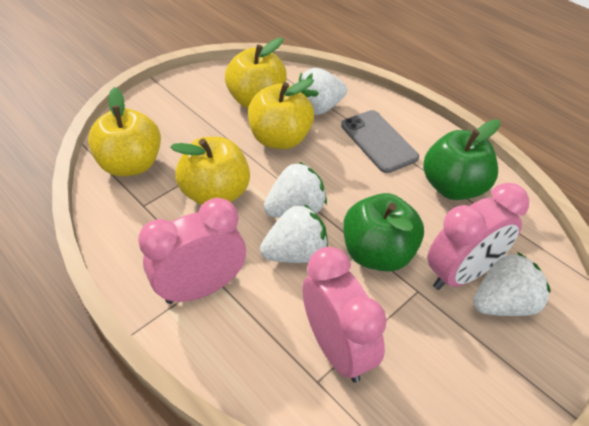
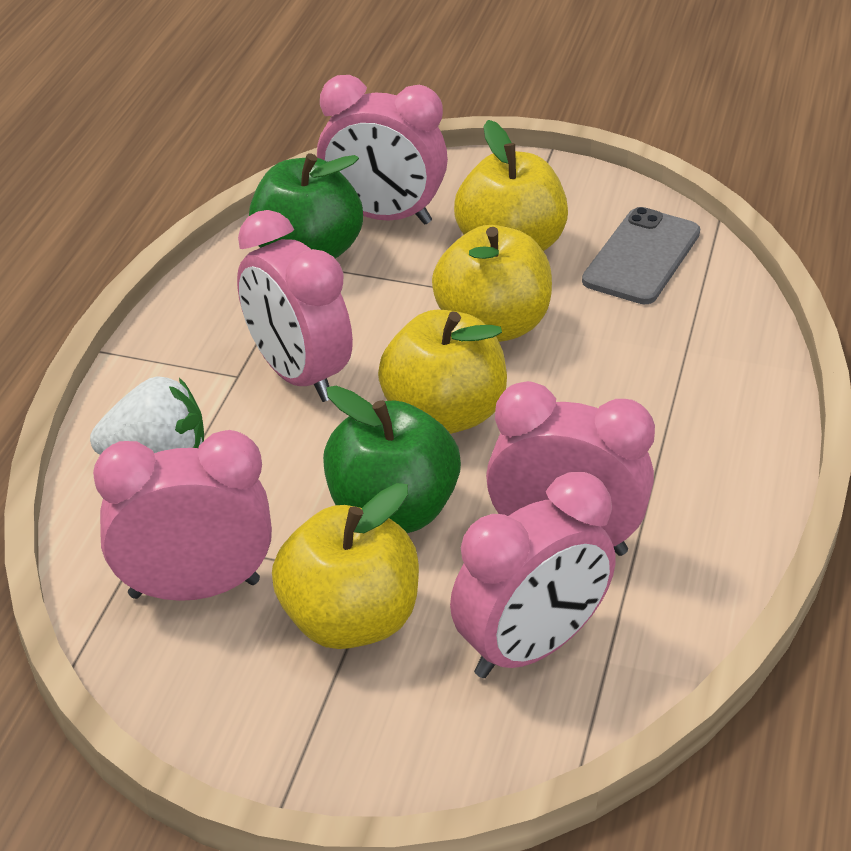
pink clock: [138,198,246,304] [302,247,387,383] [427,183,529,290] = 3 -> [93,430,272,601] [237,210,353,402] [317,75,448,225] [450,472,615,678] [486,381,655,556] = 5
white strawberry: [260,204,328,263] [263,162,327,218] [298,68,347,115] [473,252,551,316] = 4 -> [90,376,204,455] = 1

